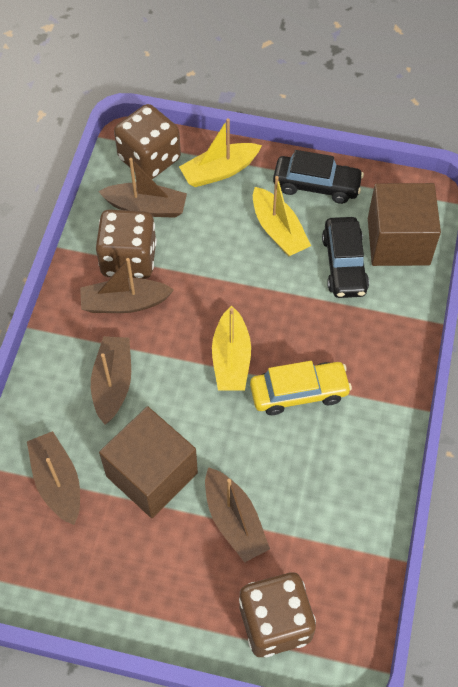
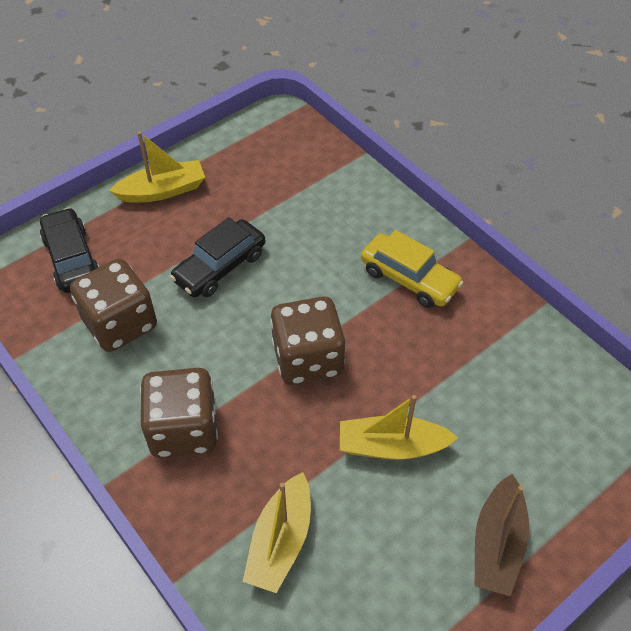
brown boat: [27,431,80,525] [80,258,174,313] [91,336,131,425] [98,158,187,218] [205,467,270,563] = 5 -> [475,474,529,596] = 1
brown cube: [99,406,198,518] [368,183,441,266] = 2 -> none = 0

